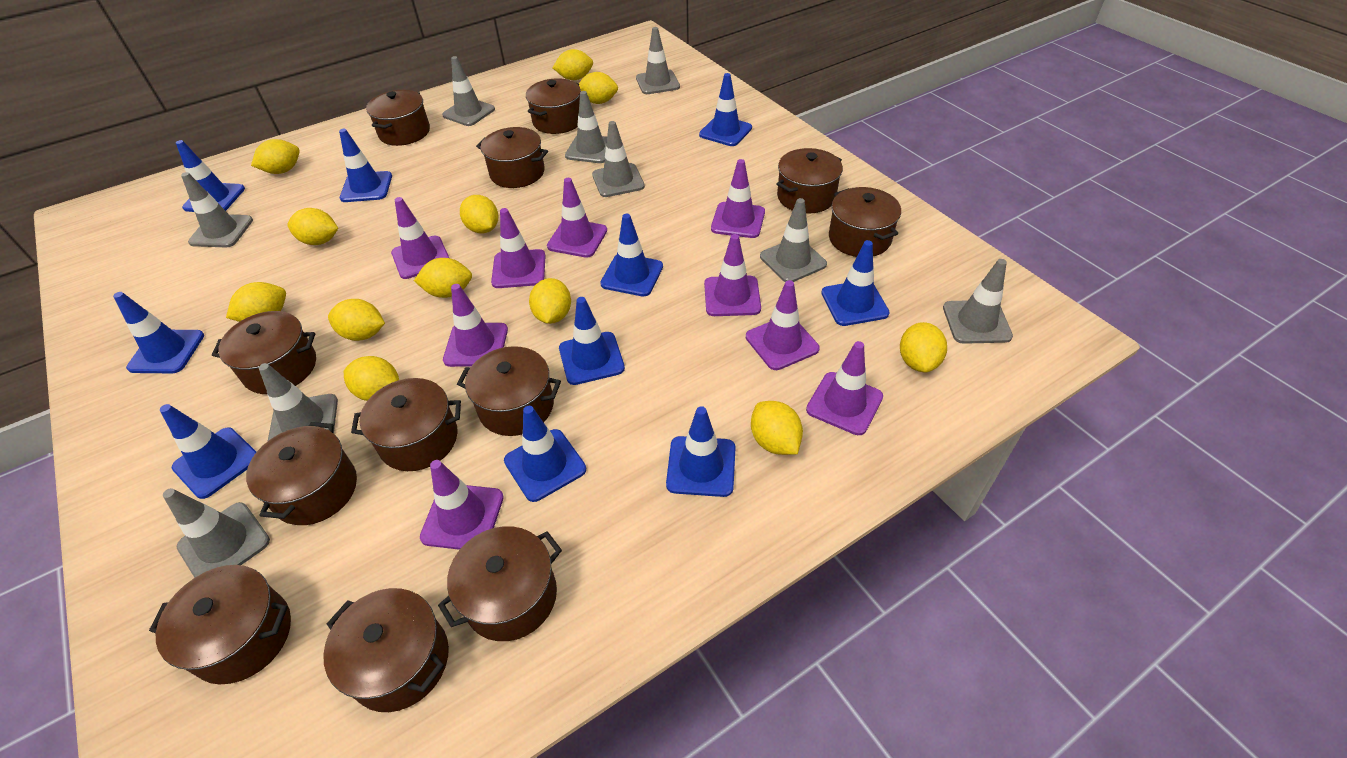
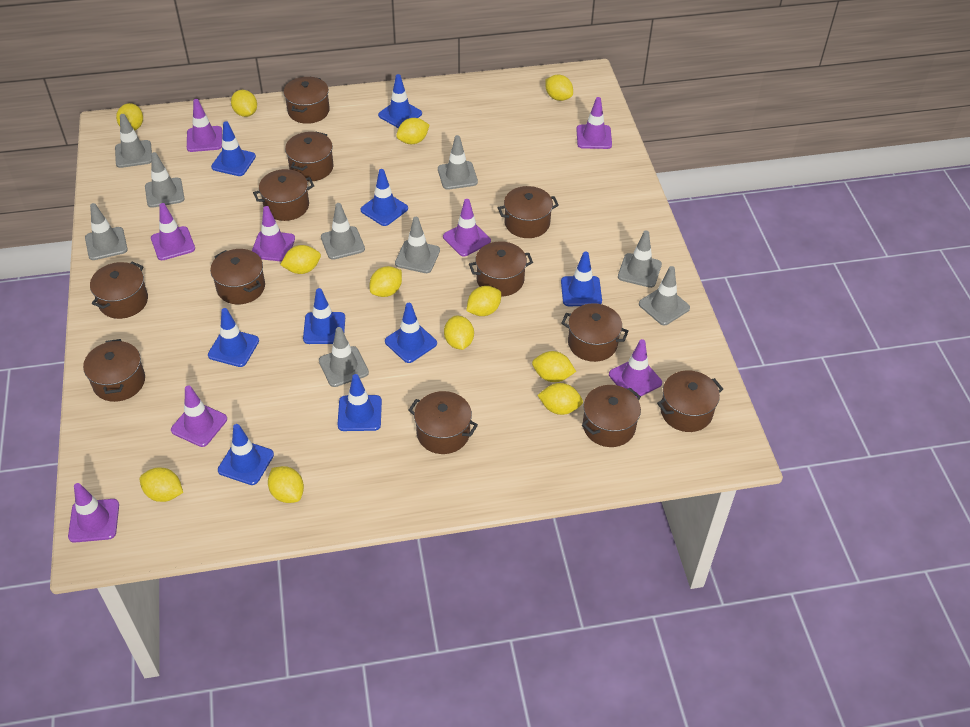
blue traffic cone: [113,292,204,373] [160,404,256,499] [176,140,245,212] [339,129,392,202] [504,406,586,502] [559,297,625,385] [600,214,663,296] [666,406,736,497] [699,73,752,146] [821,240,890,326] = 10 -> [208,308,259,367] [211,121,256,176] [218,424,274,485] [303,288,345,344] [338,374,382,431] [361,169,408,226] [378,74,422,128] [385,303,437,363] [561,251,602,306] = 9
purple traffic cone: [391,197,449,279] [420,460,504,550] [443,284,508,367] [491,208,545,288] [547,178,607,258] [704,234,761,316] [711,159,765,238] [746,280,820,370] [806,341,883,435] = 9 -> [68,483,119,543] [151,203,195,260] [171,385,227,447] [187,99,222,152] [252,206,295,262] [443,199,491,256] [576,97,612,149] [609,339,662,398] = 8

